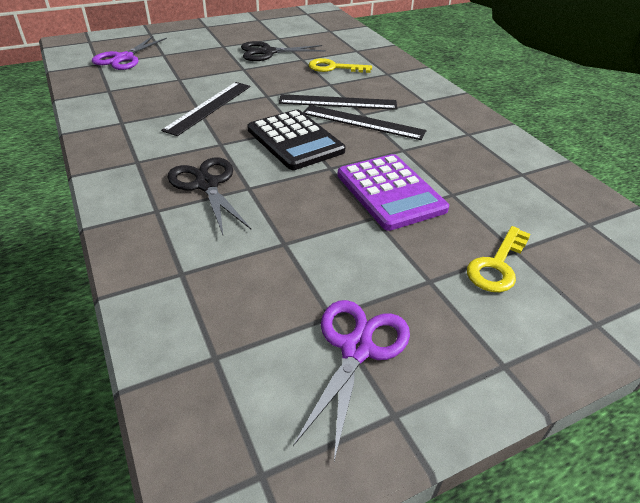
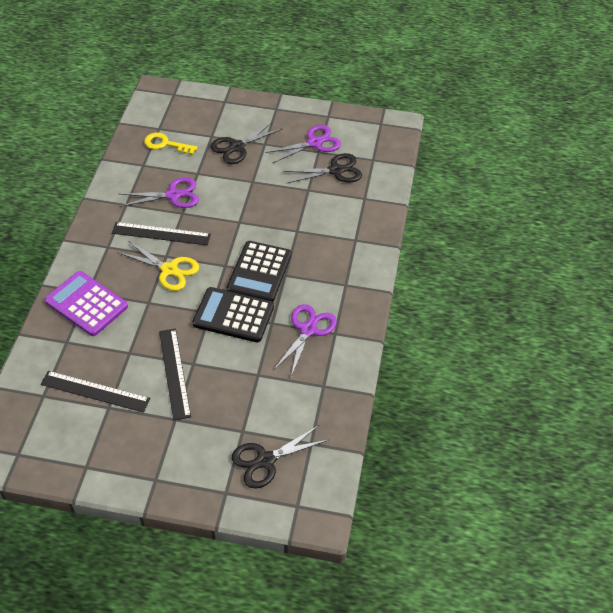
black calculator: [247,109,345,170] = 1 -> [192,287,274,342] [227,241,291,302] = 2
black scissors: [167,158,251,235] [241,41,326,61] = 2 -> [210,121,283,164] [232,425,328,489] [283,153,362,183] = 3
purple scissors: [92,36,167,70] [293,300,410,461] = 2 -> [120,177,199,208] [265,125,341,163] [274,304,337,377] = 3
yellow key: [309,58,372,73] [467,226,531,292] = 2 -> [144,132,198,155] = 1
yellow scissors: none = 0 -> [118,241,199,291] = 1

